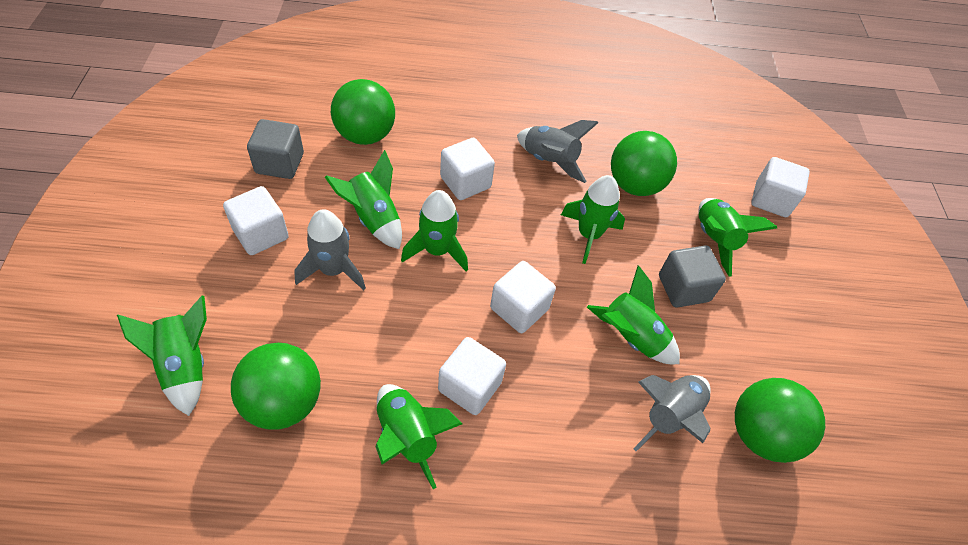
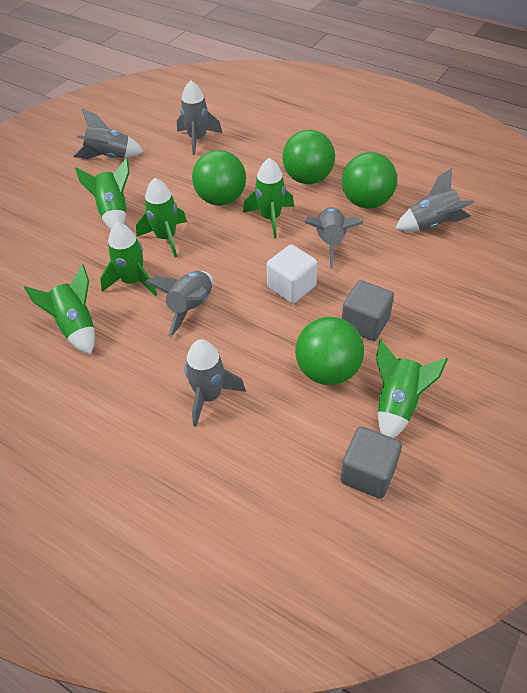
green rocket: [117,296,207,416] [325,150,402,249] [375,384,463,489] [401,190,468,272] [561,175,625,264] [587,265,680,364] [699,198,777,277] = 7 -> [24,264,95,355] [75,157,129,230] [100,222,157,296] [136,178,187,257] [243,158,294,238] [376,339,448,438] = 6
grey rocket: [294,209,366,290] [517,120,598,183] [633,375,711,451] = 3 -> [73,108,144,159] [145,271,213,337] [177,80,222,155] [184,339,246,427] [305,207,364,269] [395,168,475,232] = 6
white cube: [223,186,289,255] [438,337,506,415] [440,138,495,200] [490,261,556,333] [751,157,810,217] = 5 -> [267,245,317,303] = 1

